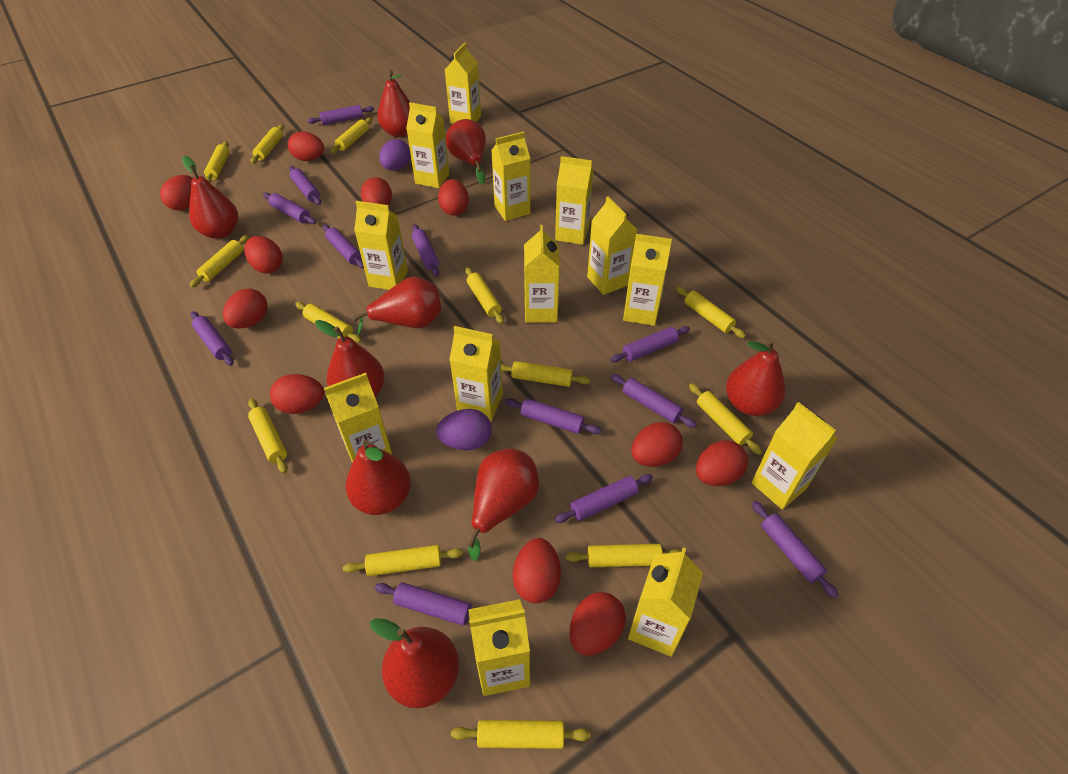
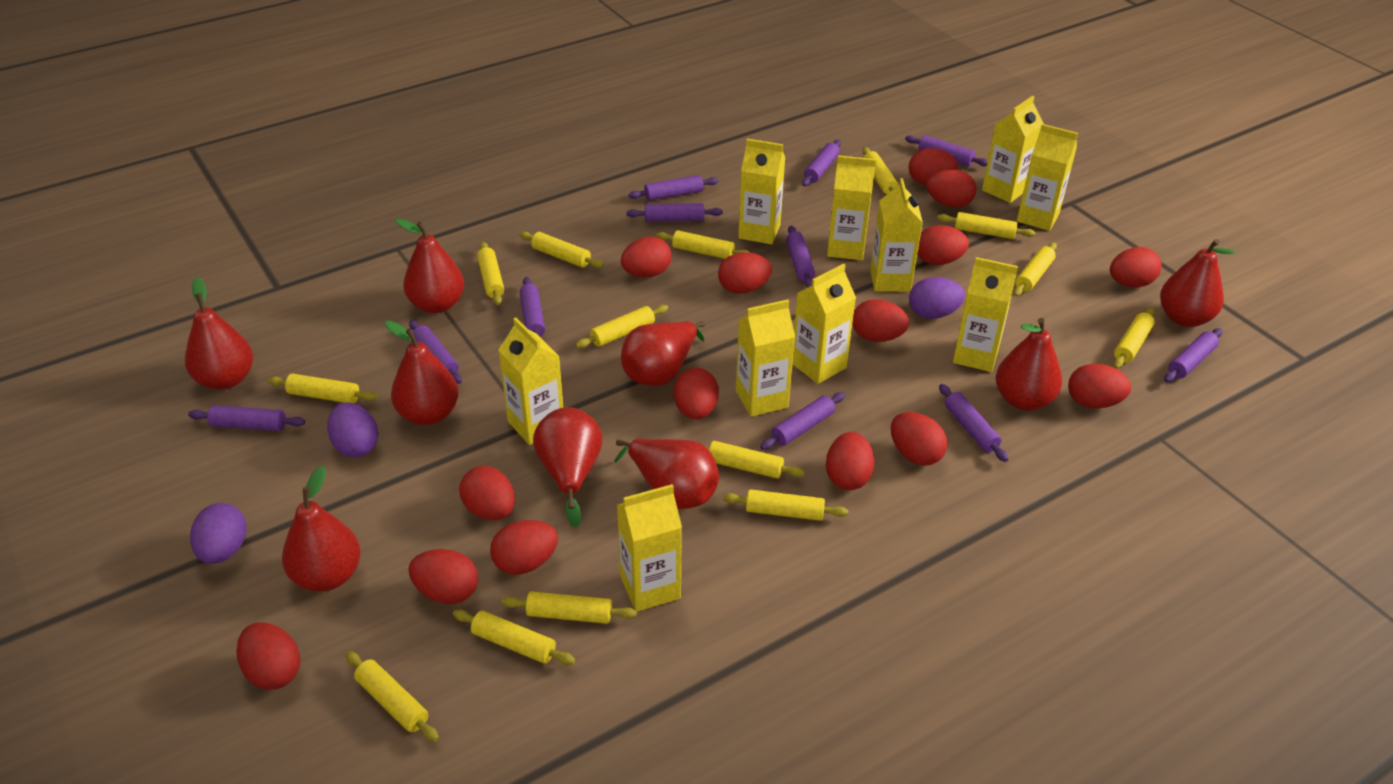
purple egg: [379,139,411,171] [436,409,492,450] = 2 -> [190,503,247,564] [327,403,379,457] [909,277,965,319] = 3
purple rolling pin: [191,311,234,366] [263,192,316,224] [289,166,321,205] [308,105,374,125] [323,225,364,269] [375,582,472,626] [412,224,439,276] [505,398,601,434] [555,474,653,523] [610,326,690,362] [611,374,697,428] [752,501,838,598] = 12 -> [188,405,305,431] [409,320,462,384] [519,277,545,337] [626,203,723,222] [628,175,719,201] [760,392,845,450] [786,225,815,287] [802,140,841,186] [905,135,988,166] [939,384,1008,462] [1164,328,1222,382] = 11
red egg: [160,175,193,210] [223,289,268,328] [245,236,283,274] [270,374,324,414] [288,131,324,161] [361,177,392,205] [438,179,469,216] [513,538,561,603] [569,592,626,656] [631,422,683,467] [696,440,748,486] = 11 -> [236,622,300,690] [408,549,478,604] [459,466,515,520] [490,520,558,575] [621,237,672,278] [674,368,719,419] [718,252,772,294] [826,432,874,490] [852,299,909,342] [891,412,947,466] [909,148,958,185] [918,225,969,265] [927,170,977,208] [1068,364,1131,408] [1110,247,1162,288] = 15
yellow carton: [324,373,392,463] [354,201,408,290] [406,102,449,188] [445,43,481,124] [449,326,503,422] [468,599,530,696] [491,132,530,221] [524,225,560,323] [555,156,593,245] [587,196,637,295] [623,234,672,326] [628,548,703,657] [751,402,838,509] = 13 -> [498,318,563,445] [617,484,682,612] [736,299,795,417] [738,139,785,244] [793,264,856,384] [827,155,876,260] [870,178,923,291] [953,257,1018,372] [982,96,1044,203] [1017,124,1078,231] = 10
yellow rolling pin: [190,235,249,288] [204,141,230,183] [248,398,288,473] [251,124,284,164] [295,302,362,343] [330,118,372,154] [343,545,463,576] [451,720,591,749] [465,267,504,324] [501,361,590,387] [566,544,681,567] [676,286,746,338] [689,383,762,455] = 13 -> [268,374,377,403] [346,651,439,742] [453,609,575,665] [477,242,504,305] [502,592,637,624] [520,232,603,268] [575,305,668,348] [656,230,750,259] [706,441,805,478] [723,489,848,521] [862,147,898,194] [937,212,1036,239] [1014,243,1057,296] [1113,308,1155,369] = 14

